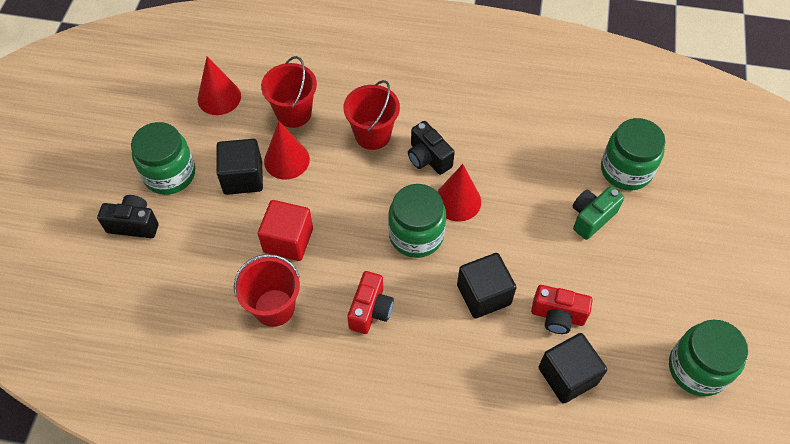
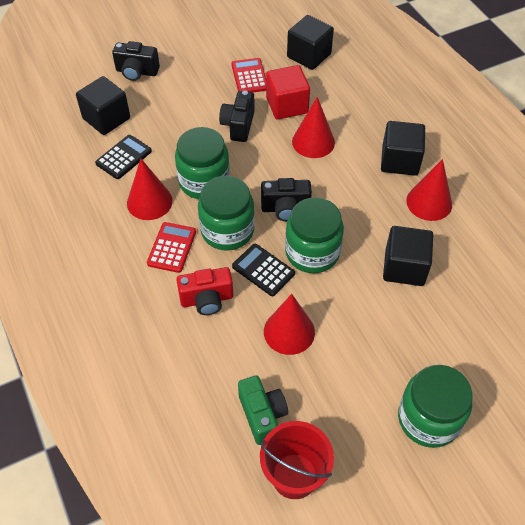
black calculator: none = 0 -> [95,135,152,179] [232,244,295,296] = 2
black camera: [97,195,159,238] [408,121,455,175] = 2 -> [112,41,160,81] [219,91,255,142] [261,178,312,221] = 3
black cube: [216,139,263,195] [457,253,516,319] [538,333,607,404] = 3 -> [76,76,130,135] [287,15,334,70] [381,121,425,176] [383,226,433,286] = 4
red bucket: [234,254,300,327] [261,56,317,128] [343,80,400,150] = 3 -> [260,421,334,499] = 1
red calculator: none = 0 -> [147,222,196,273] [231,58,266,92] = 2
red camera: [347,271,394,334] [531,285,593,334] = 2 -> [176,267,233,315] = 1
red cone: [198,56,241,115] [264,121,310,179] [437,164,481,222] = 3 -> [127,159,173,220] [264,294,315,355] [292,97,335,158] [406,159,452,221] = 4

